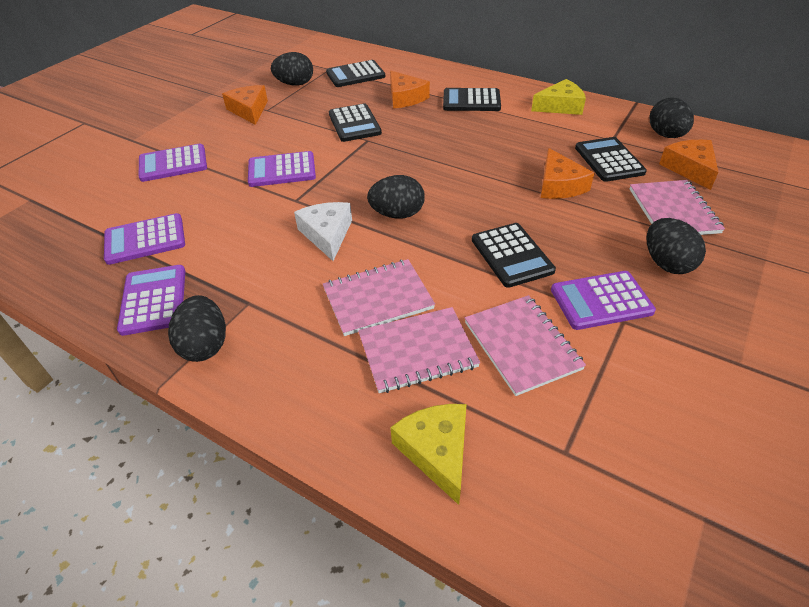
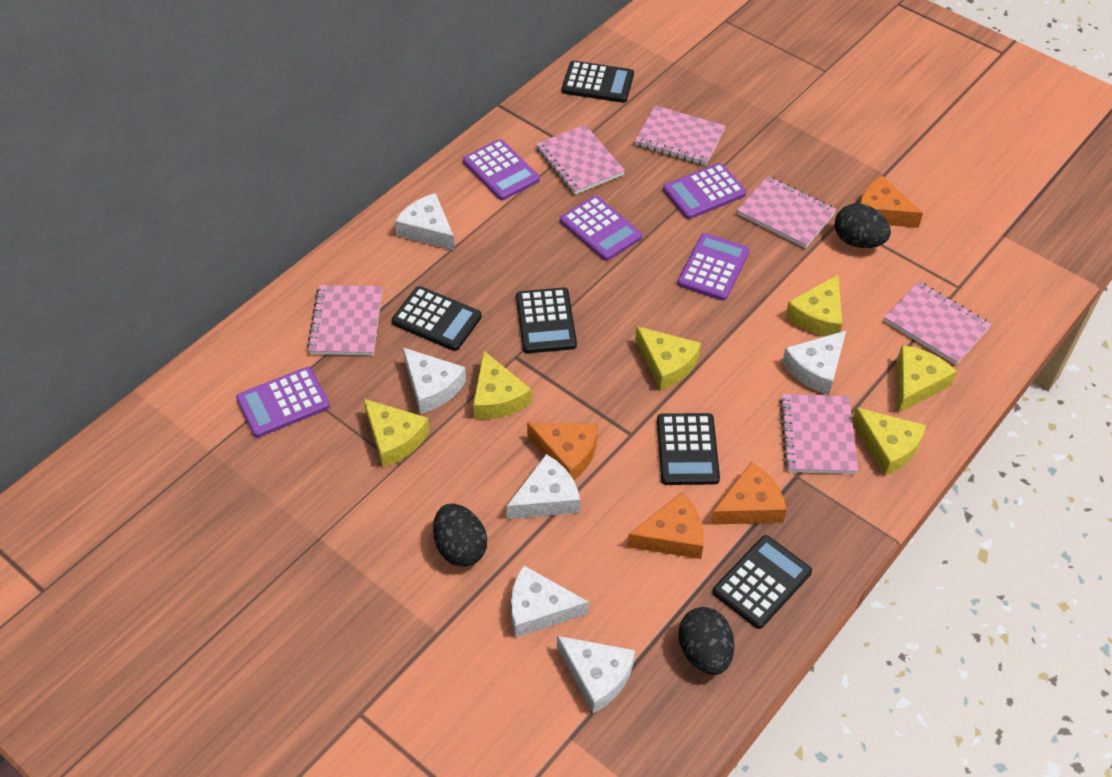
black egg: [168,295,226,362] [271,52,313,86] [367,175,425,219] [647,218,706,274] [650,98,694,138] = 5 -> [433,504,487,567] [678,607,734,675] [835,203,891,248] = 3
pink notebook: [323,259,435,336] [358,307,480,393] [465,295,586,396] [629,180,725,235] = 4 -> [307,285,382,355] [536,125,625,195] [635,105,726,166] [737,176,837,248] [780,394,858,474] [884,281,992,365] = 6
white cheese: [294,202,352,261] = 1 -> [395,193,455,251] [403,348,466,414] [506,454,580,519] [511,565,589,638] [557,636,635,714] [782,331,846,395] = 6
yellow cheese: [391,404,466,505] [531,79,586,115] = 2 -> [363,399,430,467] [473,351,532,419] [635,326,701,390] [785,275,842,337] [852,407,926,476] [897,345,957,413] = 6

